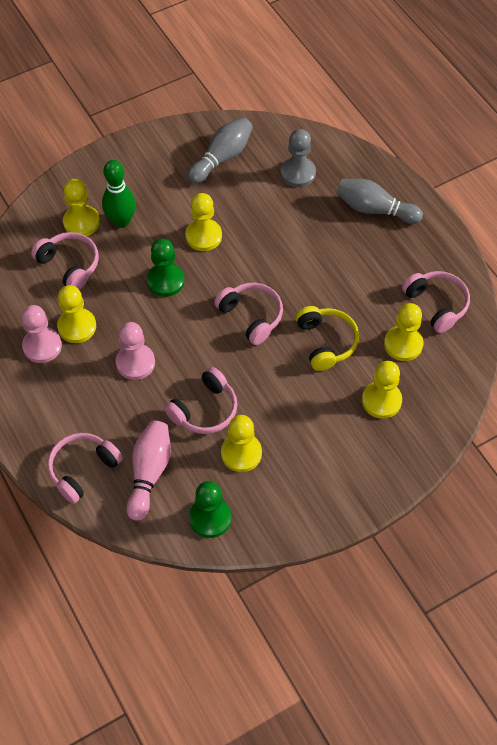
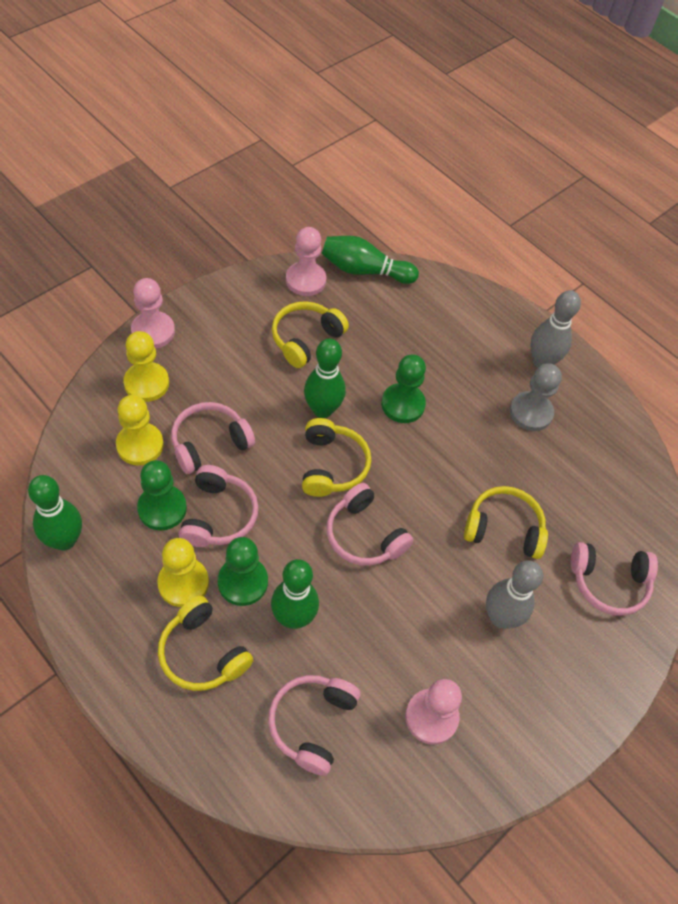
green bowling pin: [102,160,136,228] = 1 -> [28,475,82,551] [271,559,319,629] [304,338,346,418] [322,236,419,284] = 4
green pawn: [147,239,185,297] [189,481,231,538] = 2 -> [137,460,187,531] [218,537,268,606] [381,354,426,423] = 3
pink bowling pin: [126,421,171,521] = 1 -> none = 0
pink pawn: [21,305,62,363] [116,322,155,380] = 2 -> [131,278,175,349] [286,227,326,296] [405,679,462,745] = 3
yellow headphones: [296,306,359,371] = 1 -> [158,596,253,691] [272,301,349,368] [302,418,371,497] [464,486,548,559] = 4
yellow pawn: [57,285,96,343] [63,179,100,236] [185,193,222,251] [221,415,262,472] [362,361,402,419] [384,303,423,361] = 6 -> [116,395,164,465] [123,331,169,402] [157,538,209,607] = 3

